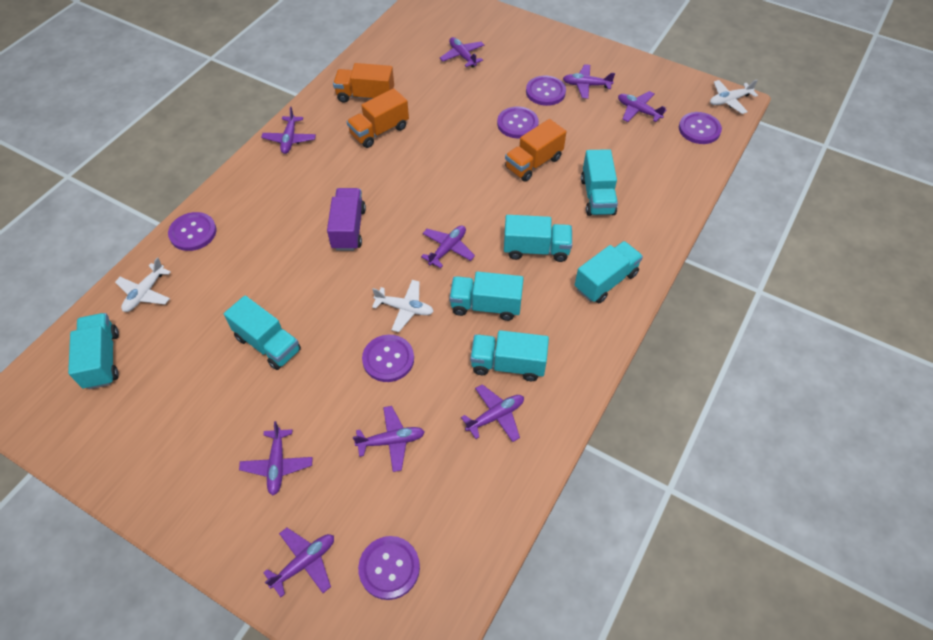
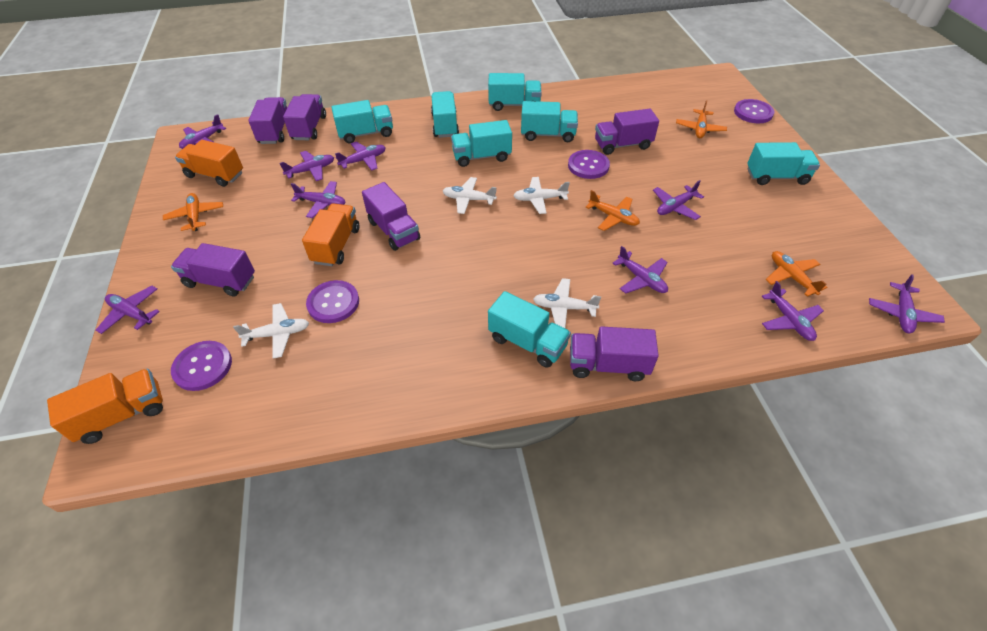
orange plane: none = 0 -> [163,193,223,231] [585,190,640,231] [676,100,727,138] [766,251,828,297] = 4
purple button: [168,212,216,251] [358,536,420,600] [362,335,414,382] [497,107,539,138] [526,76,566,106] [679,112,722,144] = 6 -> [171,341,232,391] [306,280,359,323] [568,150,610,179] [734,99,774,123] = 4
purple truck: [327,188,366,251] = 1 -> [171,243,255,297] [248,97,287,144] [283,94,326,140] [362,182,420,251] [570,326,659,381] [595,109,659,155] = 6
white plane: [115,257,171,312] [372,280,434,332] [710,80,758,114] = 3 -> [233,303,309,359] [443,177,497,214] [513,177,570,214] [533,278,601,328] = 4

